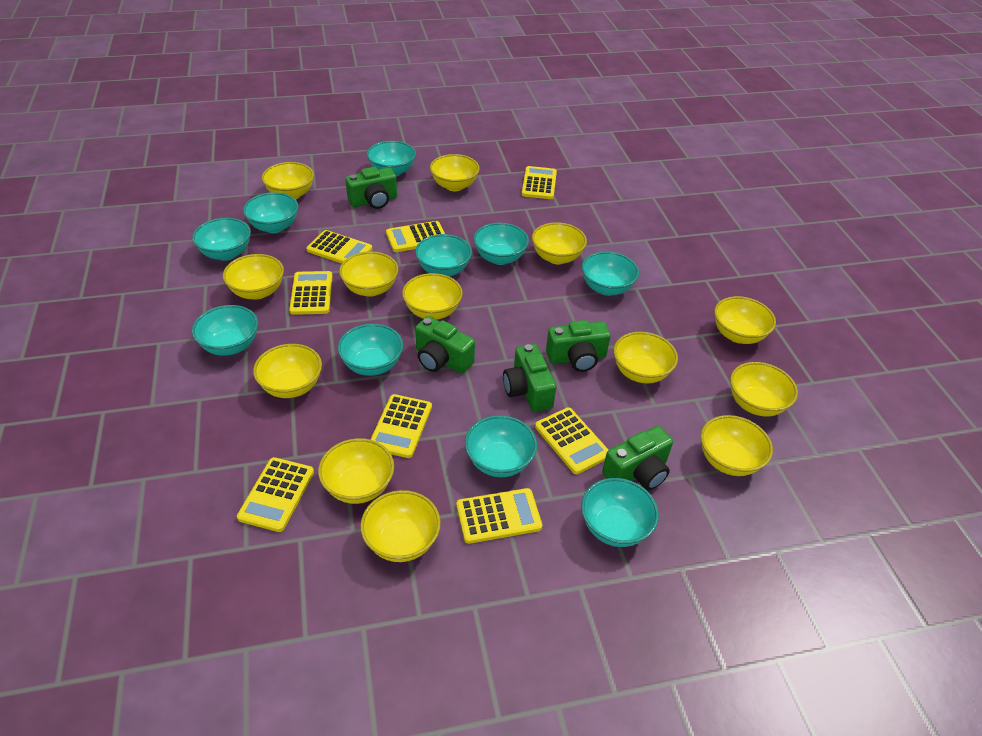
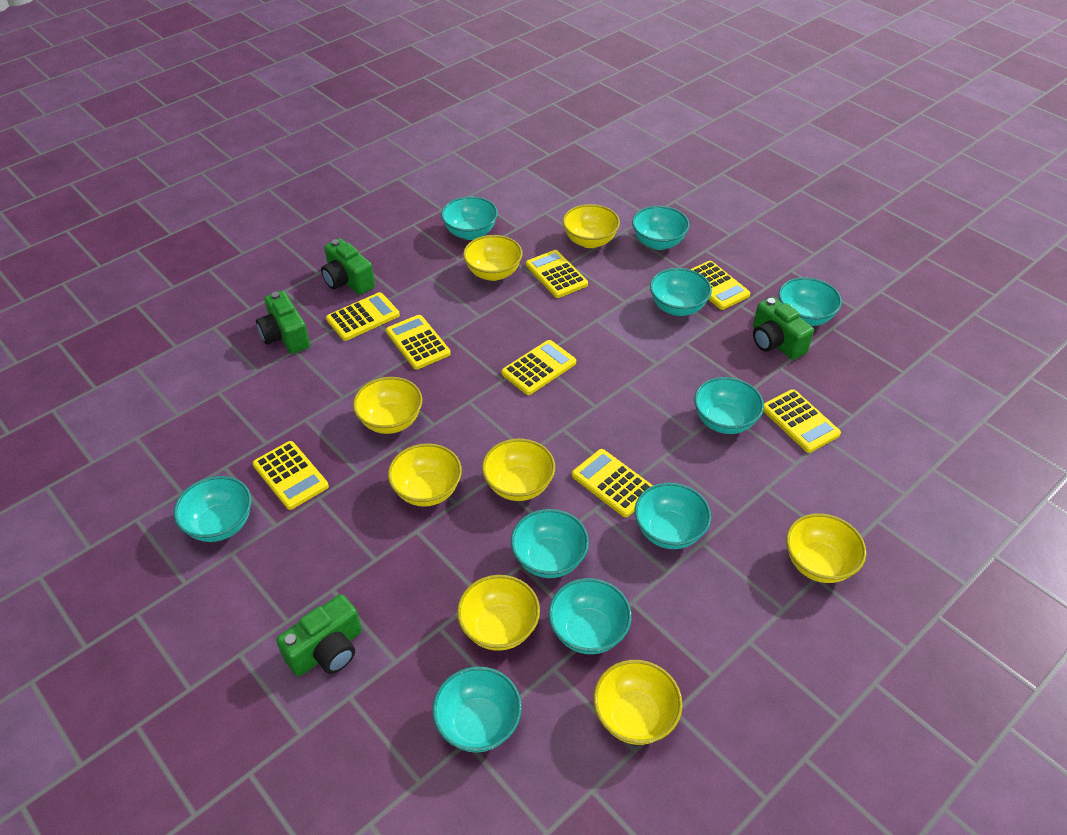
green camera: [345,167,397,209] [415,316,475,374] [503,344,556,412] [546,320,611,372] [602,426,673,490] = 5 -> [256,291,310,354] [276,594,362,676] [321,238,375,295] [753,297,814,360] = 4
yellow bowl: [223,254,284,300] [253,344,322,398] [262,162,314,199] [318,438,394,504] [339,251,398,297] [360,490,441,562] [402,273,463,320] [430,154,480,191] [532,222,587,264] [613,332,678,383] [701,415,773,476] [714,296,776,344] [730,362,798,417] = 13 -> [353,377,422,434] [388,443,462,507] [457,575,540,651] [463,235,523,281] [482,439,555,501] [563,204,620,248] [594,660,683,745] [786,513,866,583] = 8

